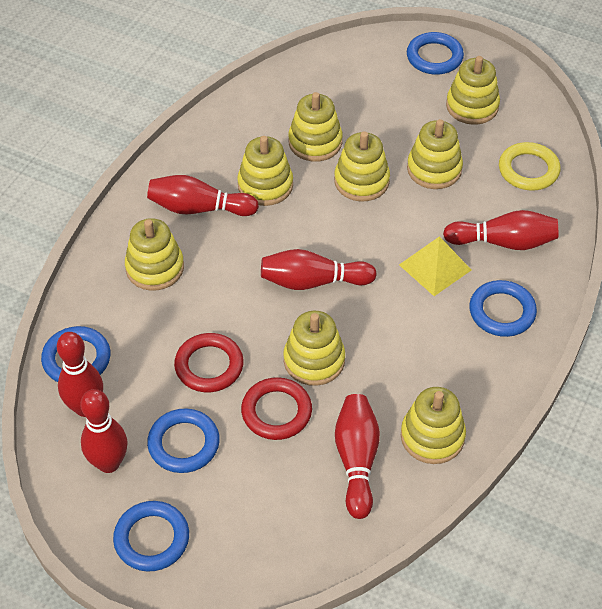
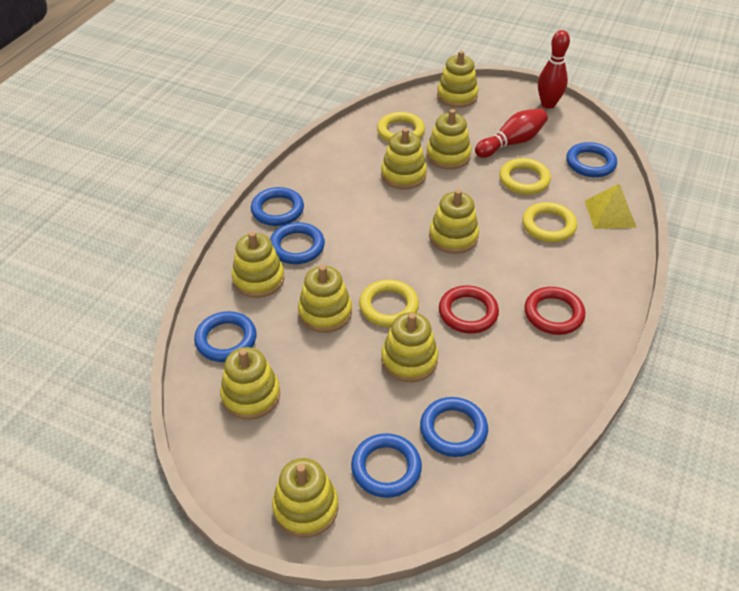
blue ring: [41,326,111,382] [113,501,189,572] [147,408,220,473] [407,32,464,75] [469,280,537,337] = 5 -> [194,311,257,362] [251,187,304,226] [270,222,325,264] [351,433,422,498] [420,397,488,457] [566,142,617,177] = 6
red bowling pin: [57,332,103,417] [80,389,128,473] [147,175,259,216] [261,249,377,290] [335,394,380,519] [443,210,558,250] = 6 -> [475,108,548,158] [538,30,570,109] = 2
yellow ring: [499,142,561,191] = 1 -> [359,280,419,327] [377,112,425,142] [499,158,551,195] [522,202,577,242] = 4
yellow stacking toy: [125,218,184,291] [237,136,293,206] [283,311,345,386] [288,92,343,162] [334,131,390,201] [401,387,466,464] [407,119,463,189] [446,56,500,125] = 8 -> [220,347,280,420] [232,232,285,298] [272,458,338,538] [298,265,352,333] [381,128,427,189] [381,312,438,383] [426,109,471,170] [429,189,479,254] [437,51,478,108] = 9

